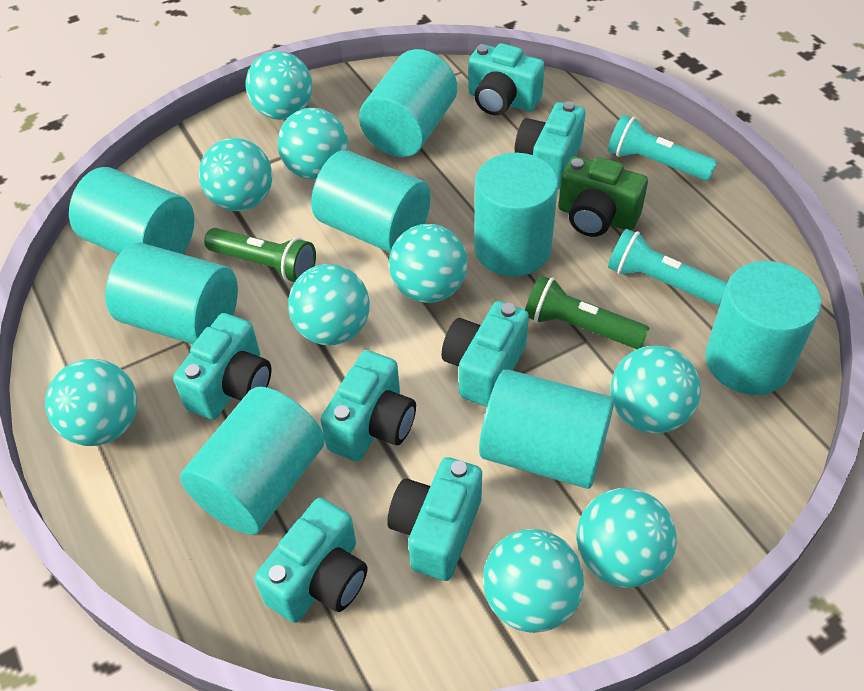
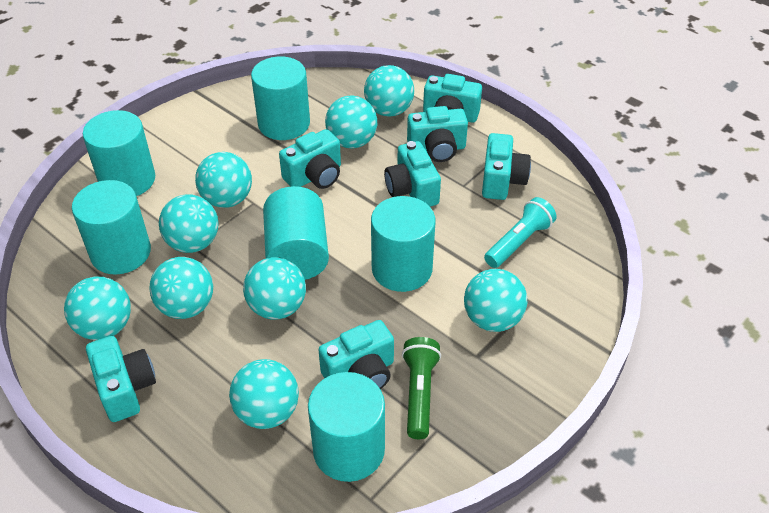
green camera: [558,156,648,237] = 1 -> none = 0
green flashlight: [204,228,316,283] [525,275,649,349] = 2 -> [402,337,441,439] = 1
turquoise cylinder: [69,167,194,255] [105,243,238,344] [180,387,325,535] [311,150,431,253] [359,49,457,157] [474,153,558,276] [479,369,614,489] [705,261,821,395] = 8 -> [72,180,151,275] [83,110,155,196] [251,57,310,140] [263,186,329,280] [308,372,385,482] [371,196,435,292] = 6
turquoise flashlight: [608,114,717,181] [608,229,727,306] = 2 -> [484,197,557,268] = 1

